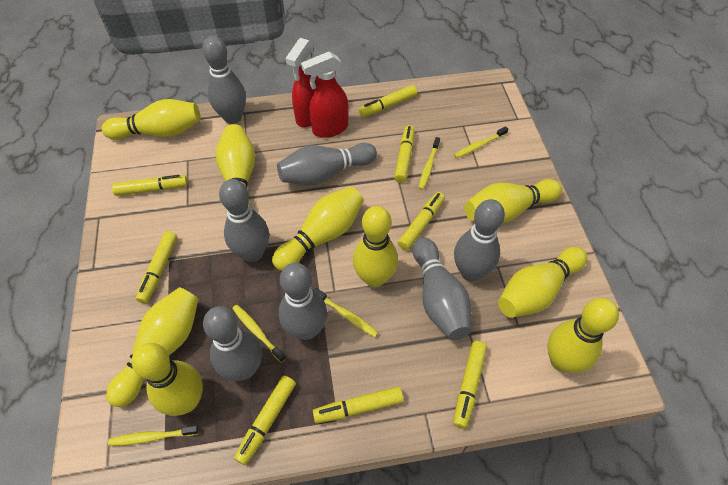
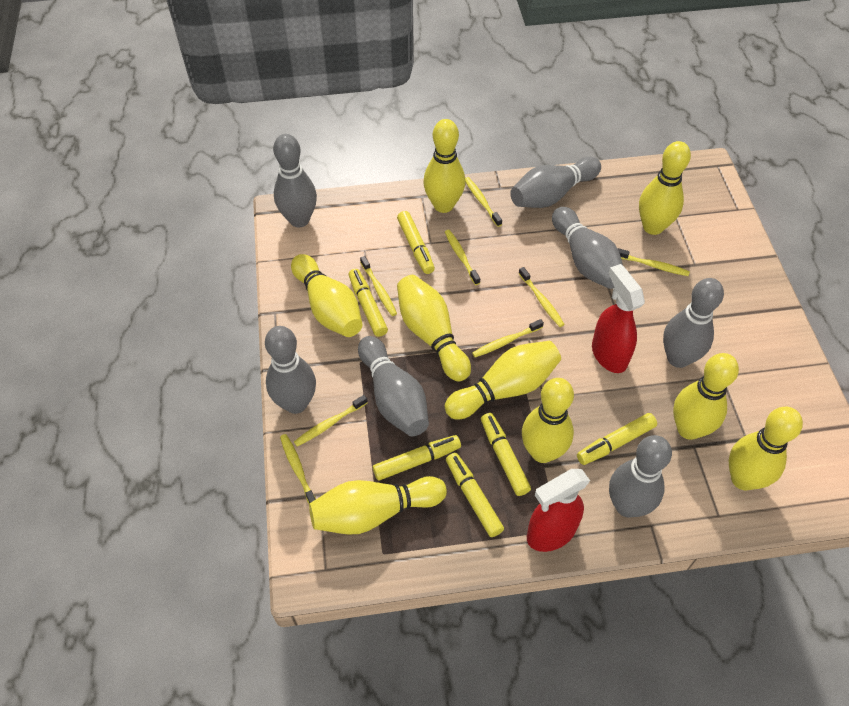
yellow marker: [112,175,188,196] [136,231,177,304] [234,376,296,465] [313,386,404,423] [359,85,417,117] [394,125,415,183] [398,192,445,250] [453,341,487,429] = 8 -> [349,269,388,337] [373,435,461,481] [397,211,435,274] [446,453,504,537] [481,413,531,496] [577,413,657,465] = 6
yellow toothbrush: [108,425,199,446] [232,305,286,363] [314,288,378,338] [418,137,440,190] [454,126,508,158] = 5 -> [280,434,316,504] [294,395,368,447] [360,256,397,316] [445,230,480,285] [465,177,502,227] [472,319,544,357] [518,267,565,327] [617,248,690,276] = 8

